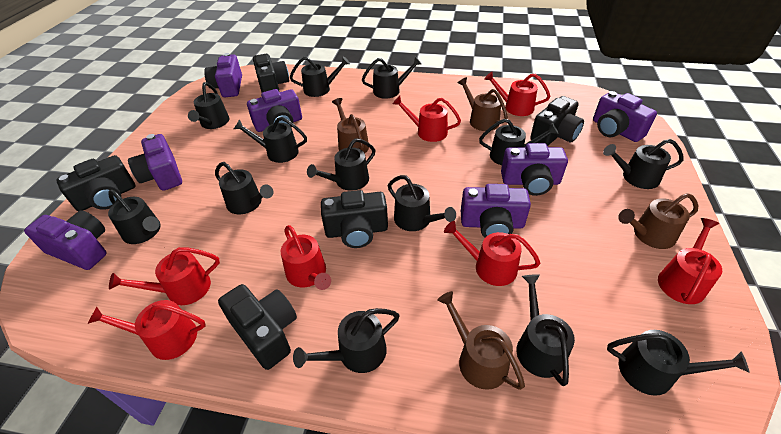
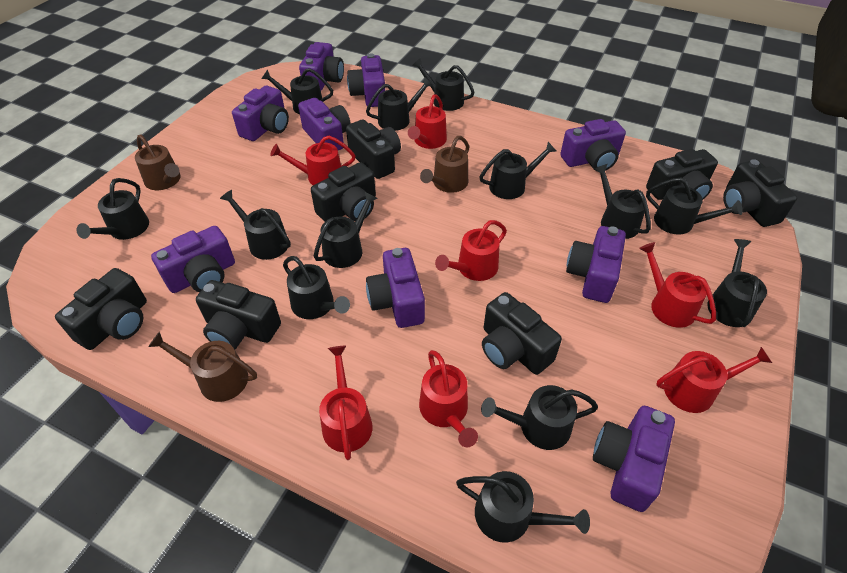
black camera: [56,155,135,211] [218,284,297,370] [253,54,289,93] [321,190,388,248] [530,96,584,146] = 5 -> [55,268,147,350] [196,280,281,350] [311,162,376,222] [346,120,401,179] [482,292,562,375] [646,149,718,200] [723,159,797,227] = 7
brown watering can: [332,98,369,153] [437,291,525,390] [458,77,508,131] [618,193,698,249] = 4 -> [135,134,181,190] [148,332,257,402] [420,136,469,193] = 3
purple camera: [24,210,107,270] [128,134,182,191] [204,53,242,97] [247,89,302,132] [461,184,531,238] [501,143,568,196] [593,91,657,142] = 7 -> [151,226,235,293] [232,86,289,141] [298,98,351,150] [299,42,344,91] [347,53,385,107] [366,248,425,328] [560,119,626,172] [566,226,626,303] [593,406,675,512] = 9

